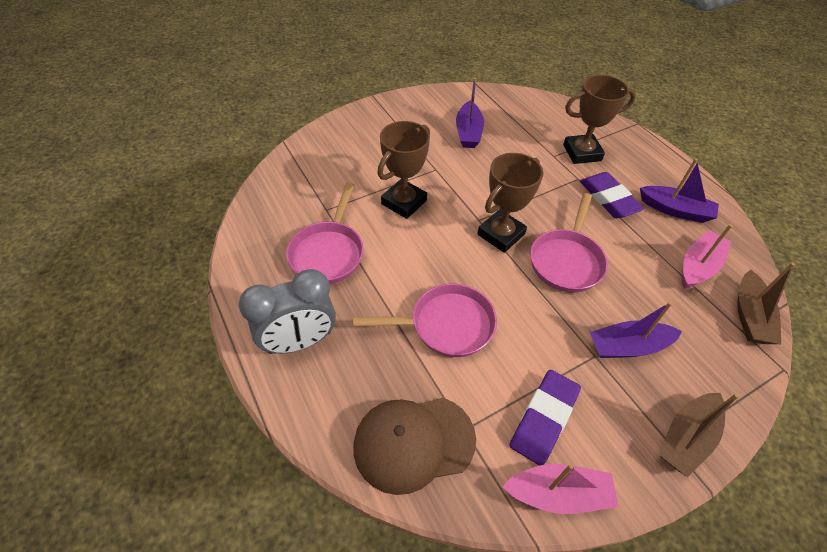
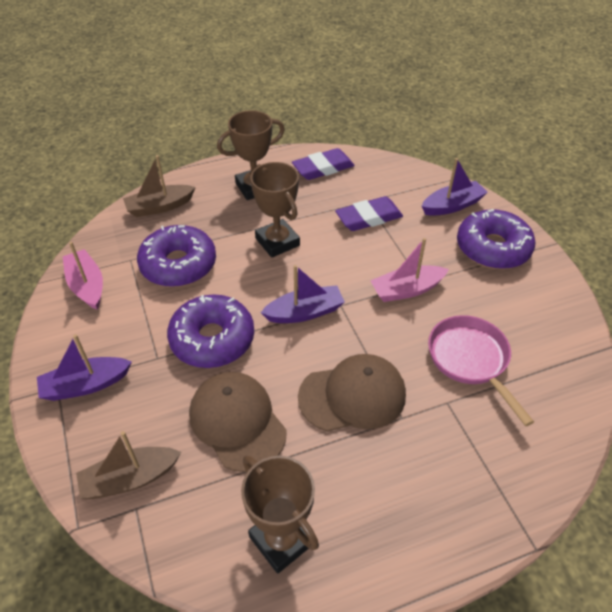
brown cap: [353,398,476,495] = 1 -> [189,372,287,472] [298,354,406,432] = 2
grey clock: [239,269,336,354] = 1 -> none = 0
pink pan: [286,183,364,284] [353,284,497,357] [530,193,608,293] = 3 -> [428,315,534,426] = 1
purple donut: none = 0 -> [137,225,216,287] [167,294,254,368] [457,209,535,269] = 3

